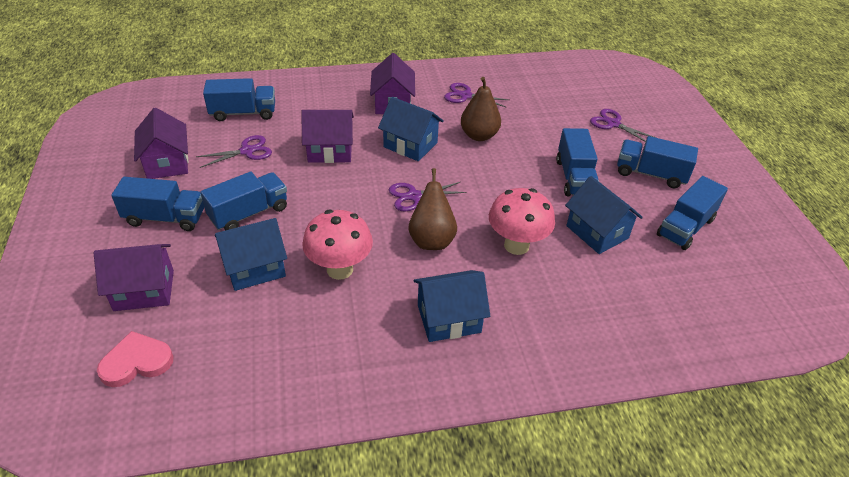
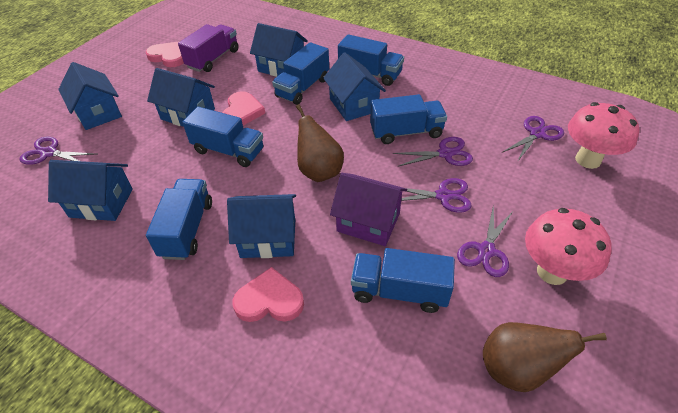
blue house: [215,218,287,291] [378,97,444,161] [414,270,490,342] [565,176,643,254] = 4 -> [48,160,133,221] [58,62,122,130] [147,68,215,127] [227,194,296,258] [250,23,308,77] [323,52,386,121] = 6
pink heart: [97,331,174,387] = 1 -> [145,41,184,67] [222,91,265,126] [232,267,304,322] = 3
purple house: [94,244,174,311] [134,108,188,179] [301,110,354,163] [370,53,415,114] = 4 -> [330,173,407,246] = 1
purple scissors: [196,135,272,168] [389,182,466,211] [444,83,509,107] [590,109,656,142] = 4 -> [19,136,96,165] [393,137,473,167] [401,178,471,213] [457,205,514,277] [503,116,564,162] = 5
purple truck: none = 0 -> [178,24,238,72] = 1

